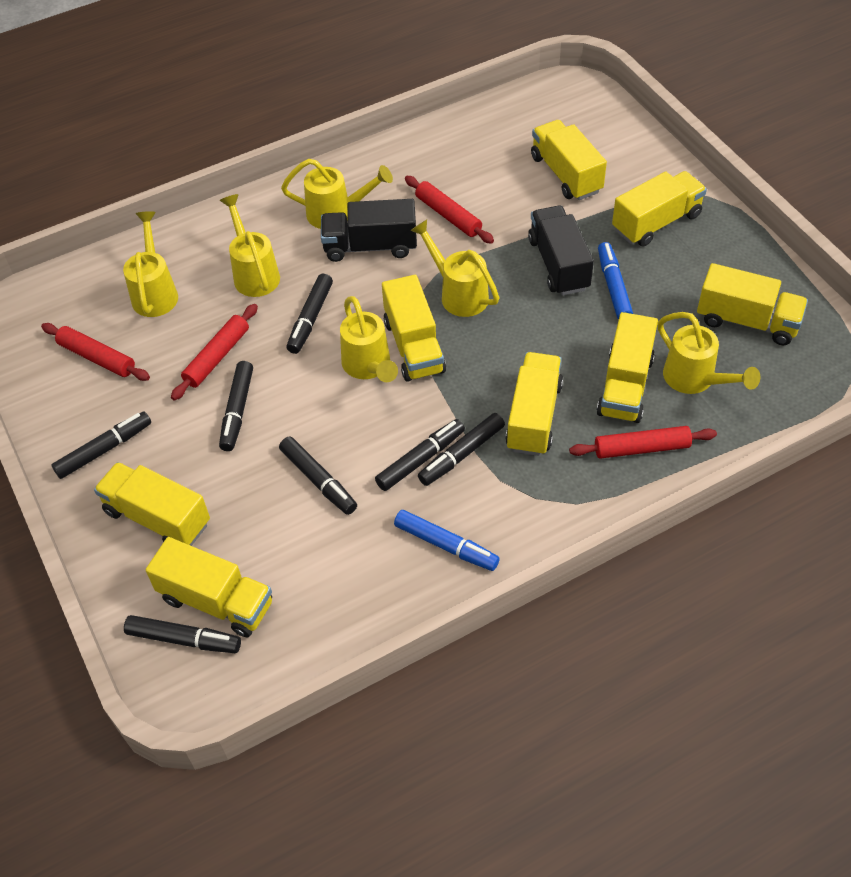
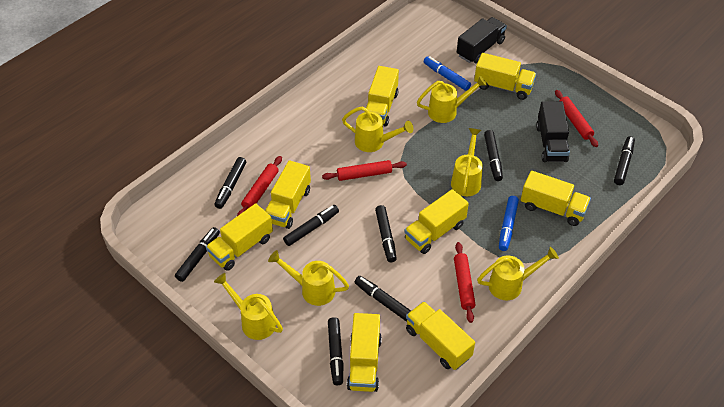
black marker: [52,411,151,479] [124,615,241,653] [219,361,253,451] [279,436,357,515] [287,274,333,354] [375,419,465,491] [418,413,505,486] = 7 -> [175,227,220,282] [214,157,246,209] [283,205,339,246] [328,317,343,385] [355,276,411,321] [375,205,397,262] [484,130,503,181] [614,136,635,185] = 8

